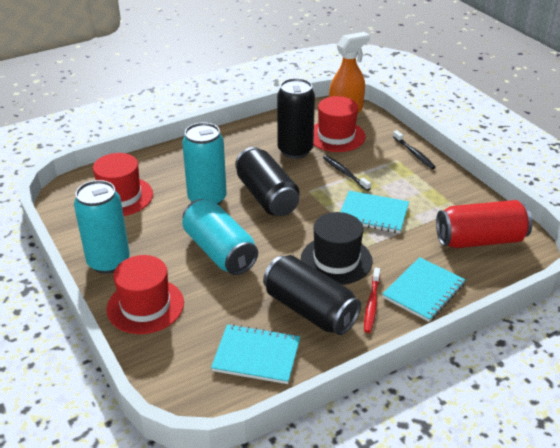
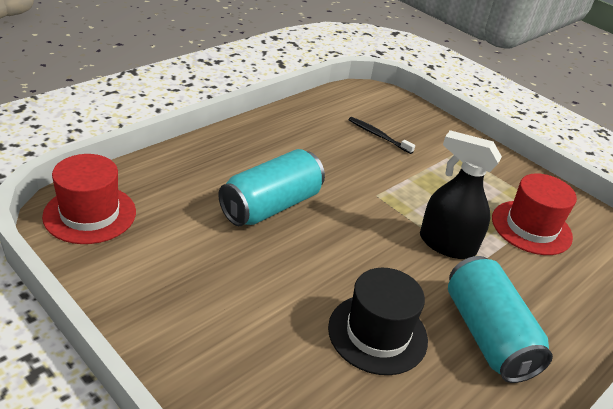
black can: [235,147,300,216] [263,255,361,335] [277,78,315,159] = 3 -> none = 0
black spray bottle: none = 0 -> [420,130,502,259] = 1
black toothbrush: [323,155,371,191] [393,130,436,169] = 2 -> [348,117,415,154] = 1
orange spray bottle: [329,32,370,114] = 1 -> none = 0
red can: [436,200,532,248] = 1 -> none = 0
red hat: [93,153,153,216] [106,255,184,334] [313,96,365,152] = 3 -> [42,154,136,244] [492,173,577,255] = 2
red toothbrush: [364,267,380,333] = 1 -> none = 0
turquoise can: [74,180,130,274] [182,122,227,205] [182,199,258,275] = 3 -> [218,149,325,226] [448,256,553,383] = 2
turquoise notebook: [211,324,300,384] [340,191,409,233] [382,257,466,322] = 3 -> none = 0

